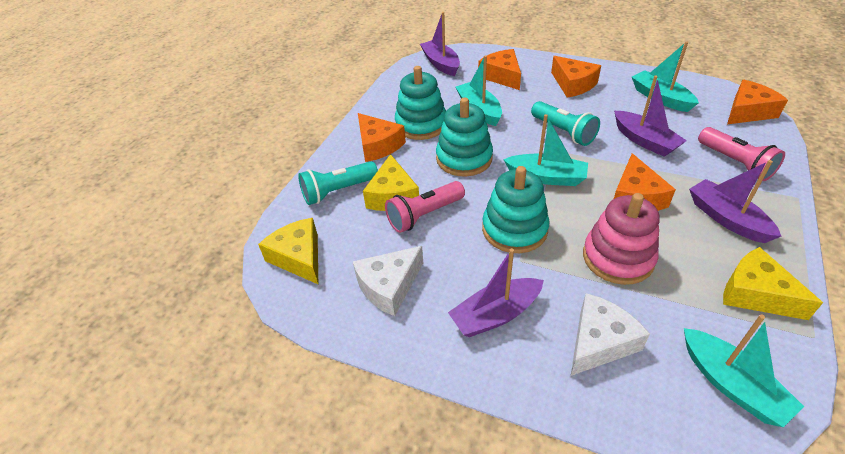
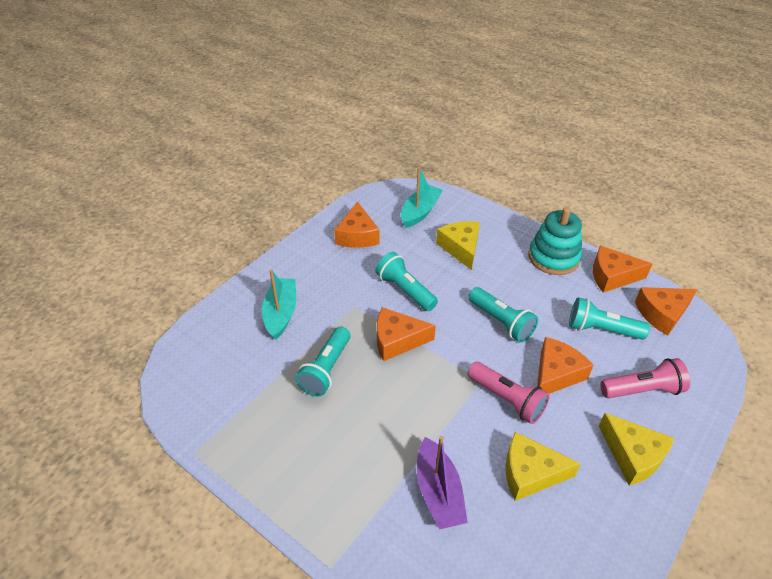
pink stacking toy: [583,193,659,285] = 1 -> none = 0
purple boat: [420,12,460,76] [448,248,544,337] [614,76,687,157] [689,160,781,243] = 4 -> [417,436,468,530] = 1
turquoise boat: [456,55,502,126] [503,114,588,186] [632,41,699,112] [684,314,804,427] = 4 -> [262,269,296,340] [401,167,443,228] = 2
turquoise flashlight: [298,161,378,205] [531,101,600,146] = 2 -> [295,326,351,397] [375,252,438,311] [468,287,538,343] [569,297,650,340] = 4
turquoise stacking toy: [395,66,446,140] [436,97,493,176] [482,166,549,253] = 3 -> [528,207,582,275] = 1
white cheese: [353,246,423,316] [571,293,650,376] = 2 -> none = 0

